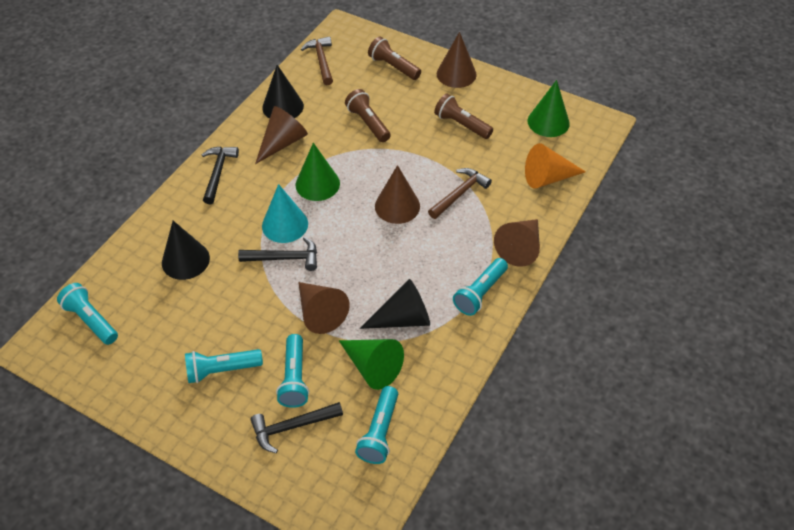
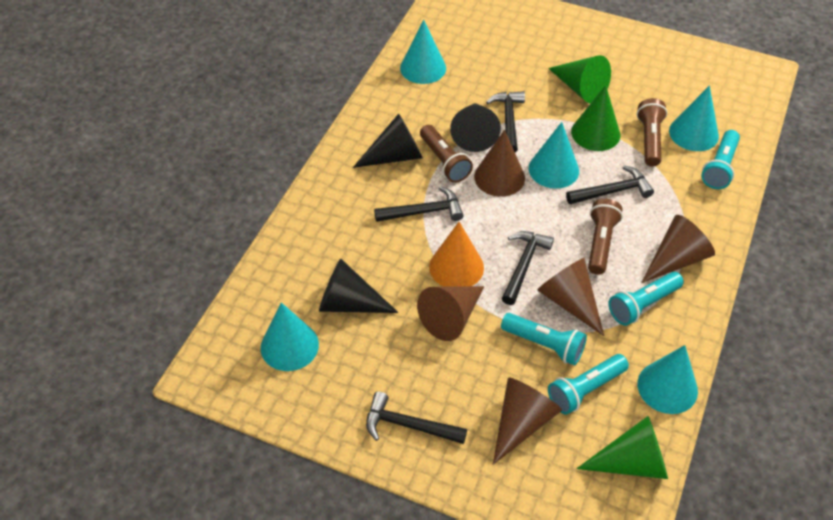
black hammer: [202,147,239,204] [238,237,317,271] [250,402,343,453] = 3 -> [366,391,467,444] [374,186,464,222] [486,91,525,153] [502,231,554,305] [566,166,654,204] = 5
brown hammer: [301,36,333,85] [428,168,492,219] = 2 -> none = 0
turquoise cone: [262,184,308,243] = 1 -> [261,302,319,371] [400,19,446,84] [529,122,579,189] [637,345,698,414] [669,85,719,151] = 5
turquoise flashlight: [57,283,118,345] [185,349,263,383] [276,334,309,408] [355,386,398,464] [453,258,508,316] = 5 -> [501,313,587,365] [548,354,629,415] [608,272,684,326] [701,130,740,189] = 4

